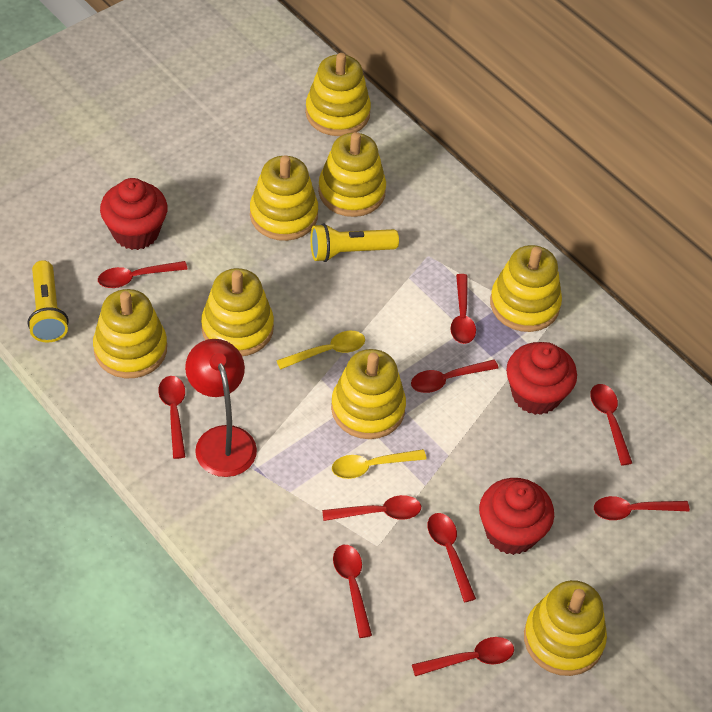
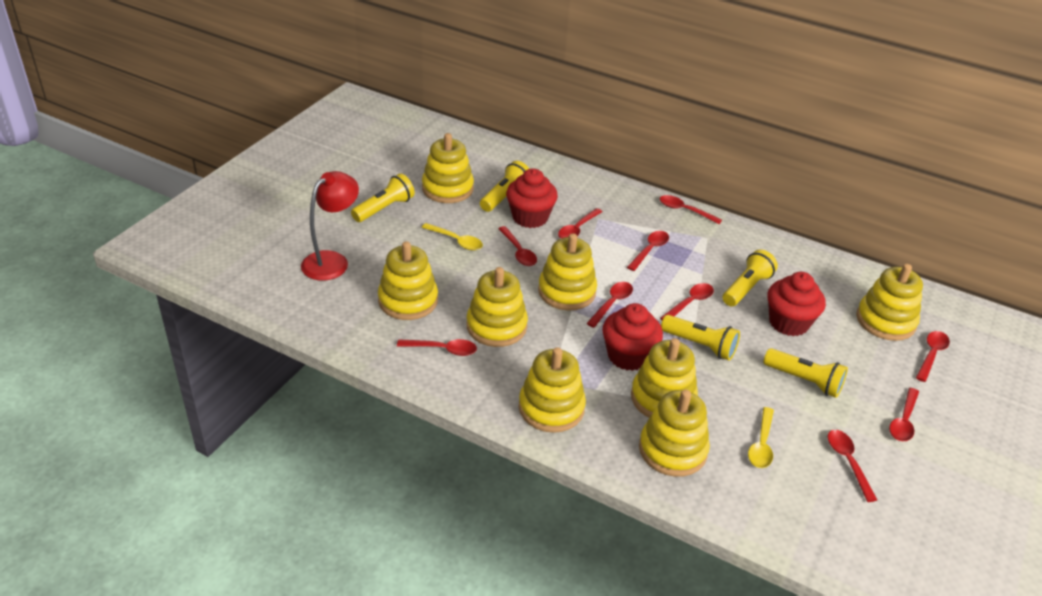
yellow flashlight: [28,260,69,342] [311,223,399,262] = 2 -> [351,173,415,222] [480,161,529,212] [661,315,740,361] [723,250,778,306] [764,348,848,398] = 5

